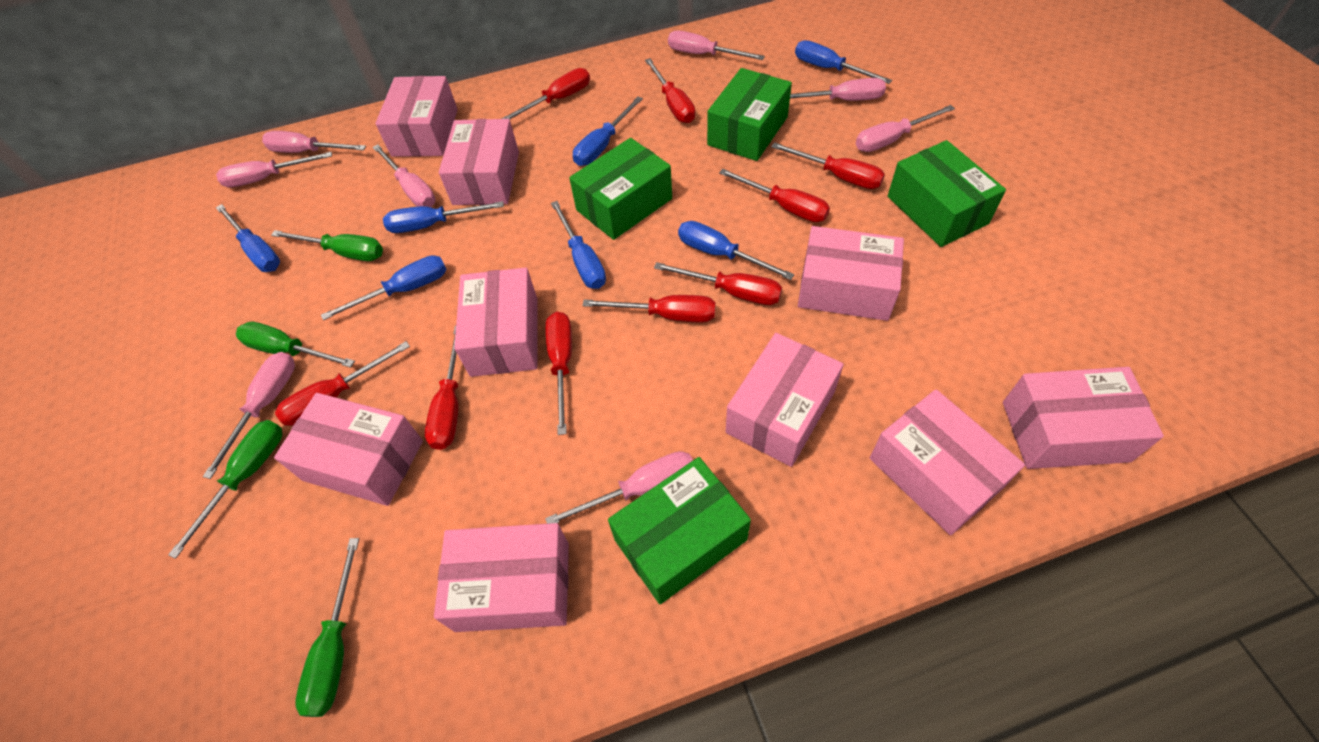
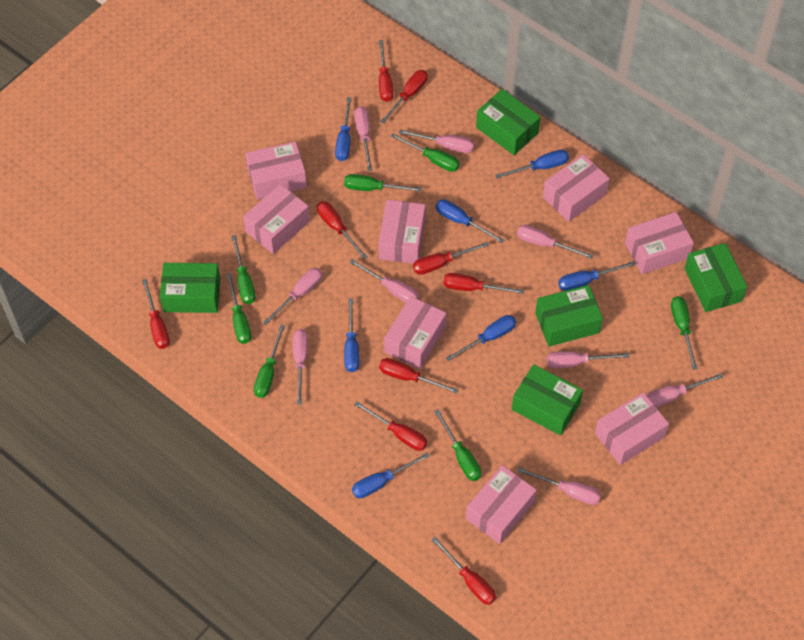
green box: [569,138,672,240] [608,457,751,604] [707,68,792,161] [888,140,1006,247] = 4 -> [160,263,220,313] [476,89,541,155] [512,364,583,435] [535,285,603,346] [684,243,747,312] = 5
green screwdriver: [168,420,282,559] [236,322,355,368] [271,230,383,261] [295,538,359,717] = 4 -> [226,273,251,344] [232,235,255,304] [254,325,285,398] [344,174,422,192] [390,133,460,172] [434,409,481,481] [671,296,698,370] = 7
pink box: [274,393,423,506] [375,76,458,157] [434,523,569,632] [439,119,519,205] [455,267,537,377] [726,333,844,467] [798,226,904,321] [870,389,1025,535] [1003,367,1164,469] = 9 -> [243,184,310,254] [246,141,307,199] [378,200,426,264] [384,296,447,369] [466,465,537,544] [543,154,610,222] [595,392,669,465] [625,212,694,274] = 8
pink screwdriver: [203,352,295,479] [216,152,332,187] [262,131,366,153] [372,144,436,207] [545,451,693,524] [668,31,765,60] [790,78,886,101] [856,105,955,152] = 8 -> [263,268,322,325] [293,329,308,405] [349,259,419,303] [354,106,372,171] [399,129,474,153] [517,225,593,259] [518,467,601,505] [547,351,629,368] [647,373,723,407] = 9

